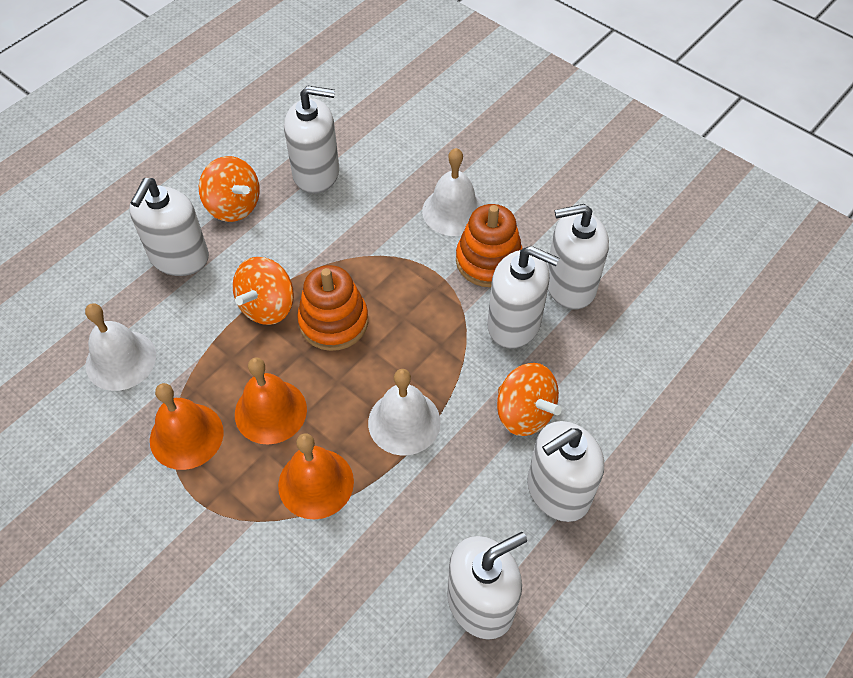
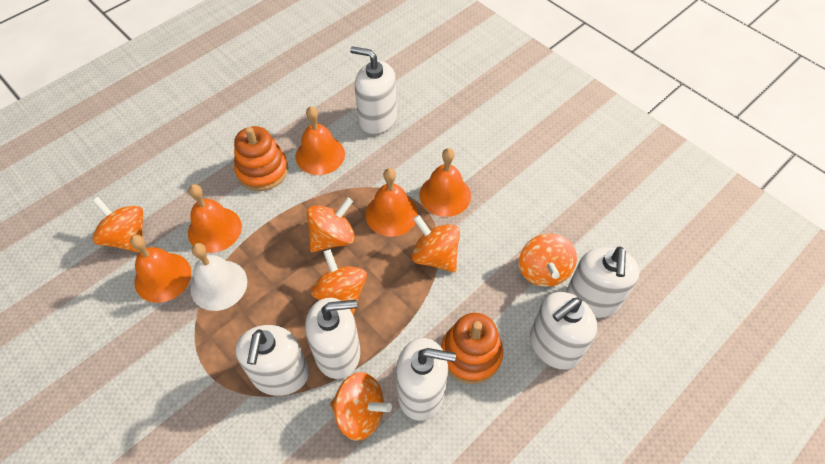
orange bell: [150,383,224,470] [235,357,307,445] [278,433,354,519] = 3 -> [130,235,191,303] [188,184,242,253] [296,106,345,175] [365,168,418,237] [419,148,471,217] = 5
orange spinning top: [199,156,260,222] [232,257,294,325] [497,363,562,436] = 3 -> [92,197,143,253] [307,197,355,252] [311,249,367,315] [330,372,392,441] [411,215,460,273] [519,233,577,287] = 6
white bell: [85,303,156,391] [368,369,441,456] [422,148,483,236] = 3 -> [190,243,247,311] = 1

